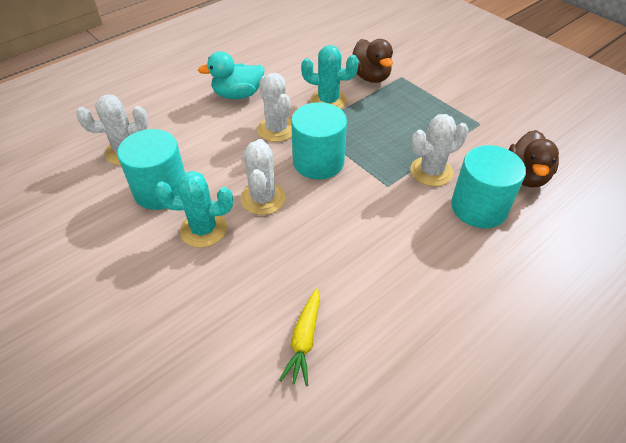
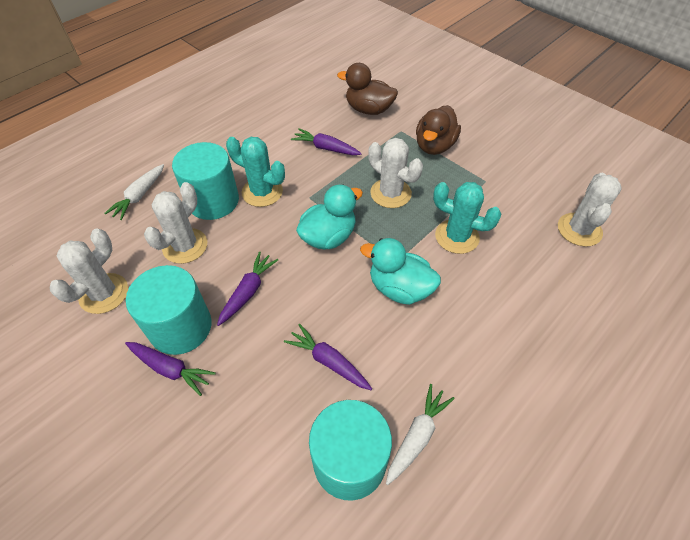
purple carrot: none = 0 -> [125,342,216,396] [217,252,278,326] [284,324,372,390] [291,128,362,155] = 4
turquoise duck: [198,51,264,99] = 1 -> [296,184,363,250] [360,238,441,305] = 2
white carrot: none = 0 -> [105,164,164,220] [386,384,455,485] = 2
yellow carrot: [280,288,320,386] = 1 -> none = 0

